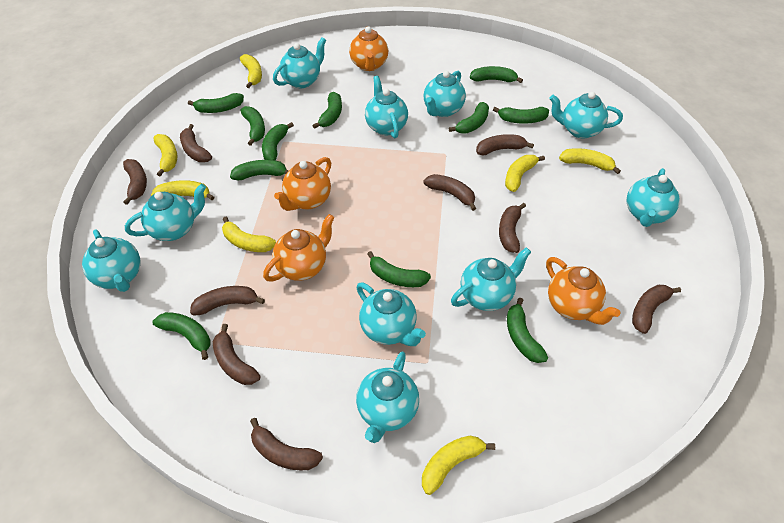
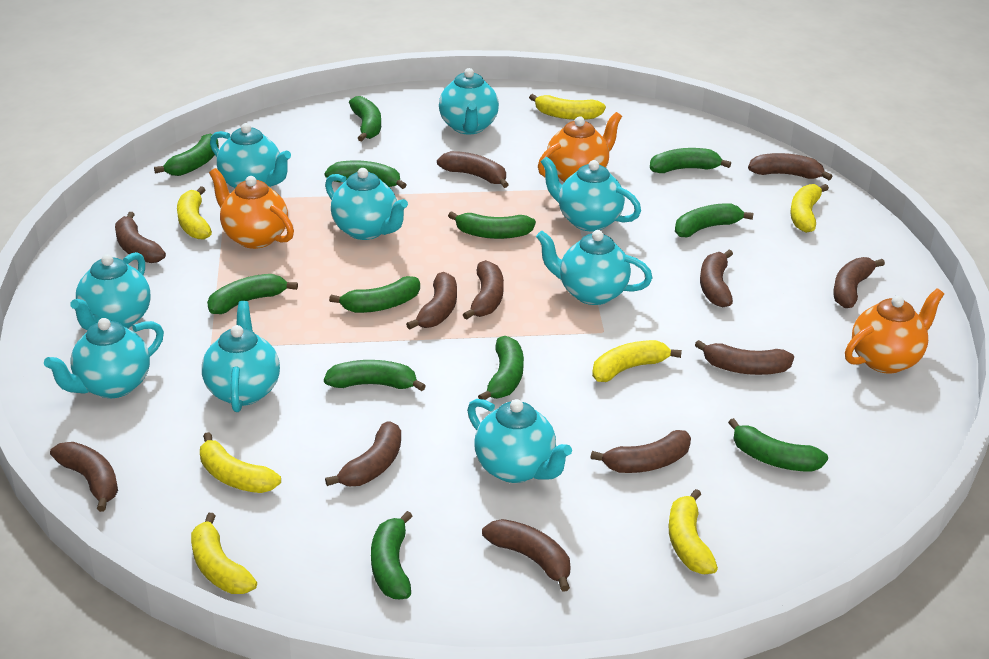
brown banana: [123,159,147,205] [180,124,212,162] [190,286,265,316] [213,324,261,385] [250,418,323,470] [423,174,476,211] [476,134,534,155] [499,203,526,253] [632,285,681,334] = 9 -> [50,442,118,512] [115,212,166,263] [325,421,401,486] [406,272,457,330] [437,151,509,188] [463,260,504,320] [482,519,570,592] [590,430,691,473] [695,340,794,375] [700,250,733,307] [748,153,833,180] [833,257,885,308] = 12
green banana: [152,312,210,360] [188,93,244,113] [230,160,289,180] [241,106,265,146] [262,122,294,160] [312,92,342,129] [367,251,431,287] [449,102,489,134] [470,66,523,83] [493,107,549,124] [507,298,548,363] = 11 -> [154,133,219,176] [207,274,298,314] [324,360,426,391] [325,160,406,189] [329,276,420,313] [349,96,381,141] [371,511,413,599] [448,211,536,239] [478,336,524,400] [650,148,731,173] [675,203,754,237] [728,418,828,472] = 12
orange teapot: [263,214,334,281] [274,157,331,211] [349,26,388,71] [546,257,620,325] = 4 -> [209,168,294,249] [538,112,622,182] [845,288,944,374] = 3
turquoise teapot: [82,229,140,292] [125,184,206,241] [273,37,326,88] [356,283,426,346] [356,352,419,443] [365,76,408,138] [424,71,466,117] [451,247,531,311] [549,92,623,139] [627,168,680,227] = 10 -> [44,318,164,398] [70,252,151,330] [202,301,280,412] [210,123,291,188] [325,168,408,240] [439,68,499,134] [467,399,572,483] [536,230,652,305] [541,156,641,231] = 9

